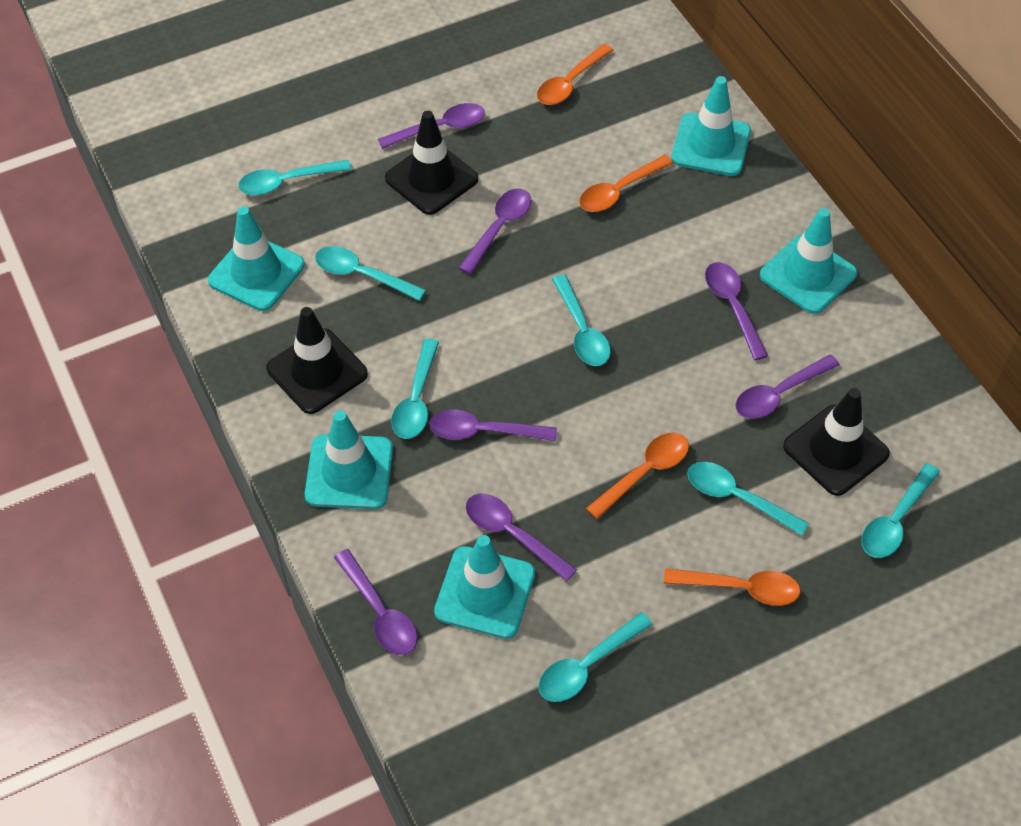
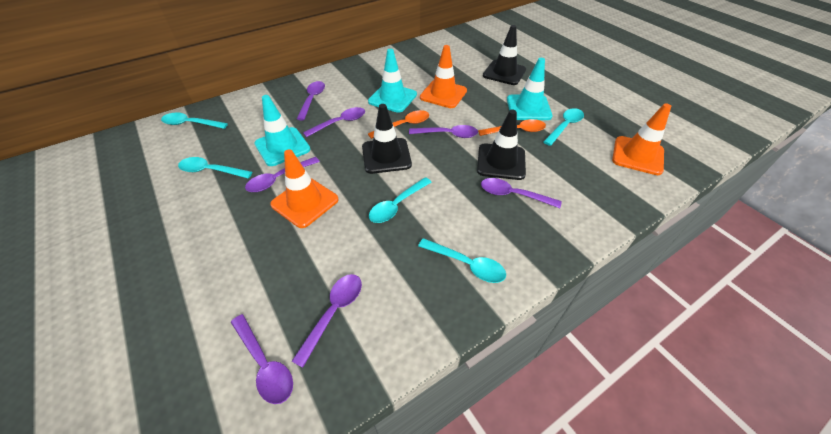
orange spoon: [537,44,613,105] [579,155,674,212] [586,432,689,519] [664,568,801,606] = 4 -> [368,110,429,139] [478,119,546,136] = 2
orange traffic cone: none = 0 -> [270,149,339,228] [420,45,467,108] [612,103,671,175] = 3
turquoise spoon: [238,160,352,195] [315,246,426,301] [391,339,439,439] [539,612,653,702] [552,274,611,366] [687,462,809,536] [861,463,940,558] = 7 -> [161,113,228,129] [178,157,252,179] [369,177,431,223] [418,238,506,283] [543,108,584,146] = 5
turquoise traffic cone: [208,206,305,311] [305,410,393,509] [434,535,535,639] [671,76,751,176] [760,208,857,314] = 5 -> [255,95,310,166] [368,49,417,113] [507,58,553,120] = 3

